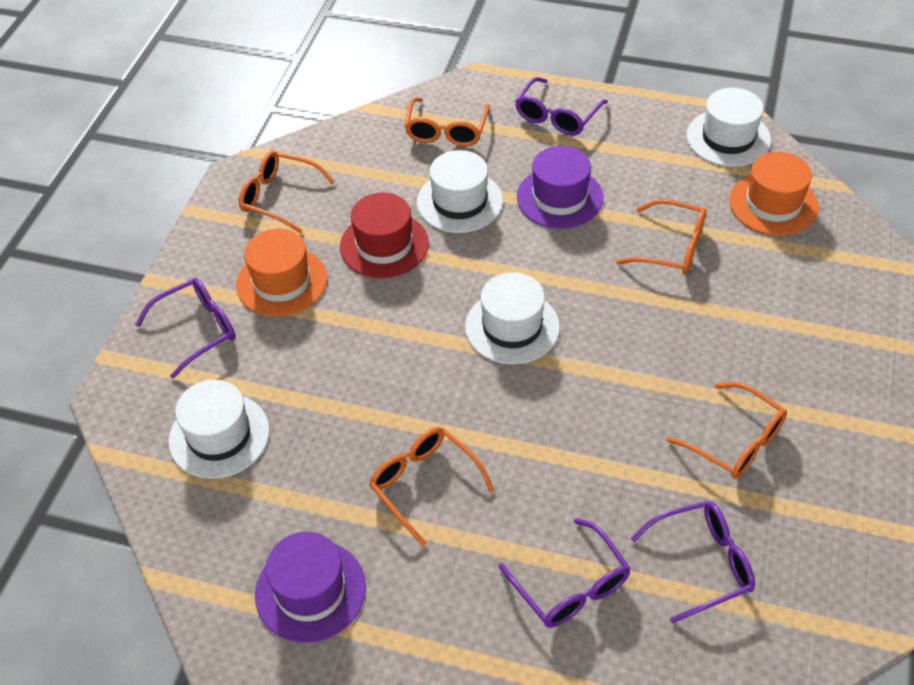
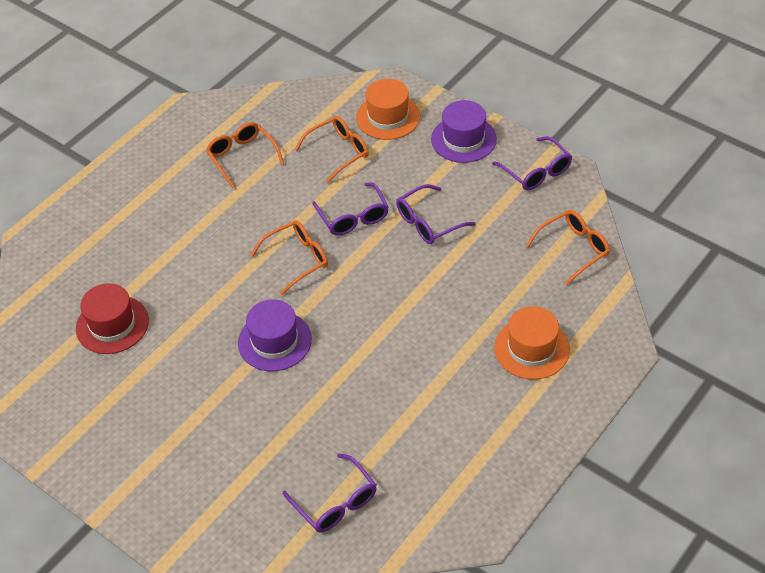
orange glasses: [239,151,335,233] [369,427,494,546] [404,97,490,146] [616,199,706,275] [666,382,787,479] = 5 -> [206,122,284,189] [251,220,328,295] [295,116,369,183] [526,210,610,285] = 4
white hat: [168,380,270,479] [417,150,503,233] [465,272,560,365] [687,88,771,167] = 4 -> none = 0

